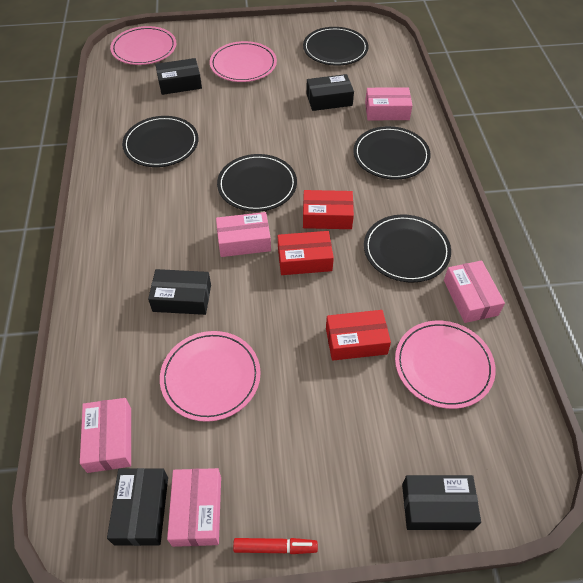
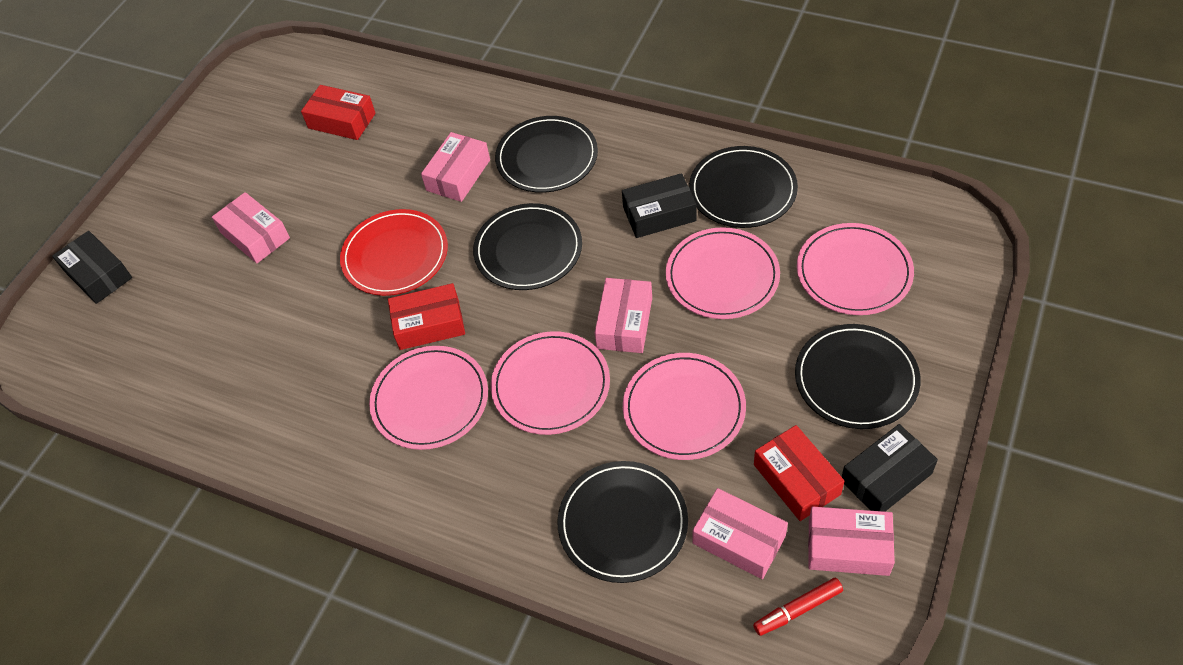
black box: [107,468,168,546] [148,269,211,315] [155,58,202,95] [306,74,354,111] [402,475,481,530] = 5 -> [52,231,132,304] [622,173,696,238] [842,424,938,512] = 3
pink plate: [110,26,176,65] [160,331,261,422] [210,41,277,82] [395,321,496,409] = 4 -> [369,346,488,450] [491,331,610,435] [623,353,746,460] [666,227,780,319] [797,223,914,315] = 5
red plate: none = 0 -> [340,209,448,296] = 1

